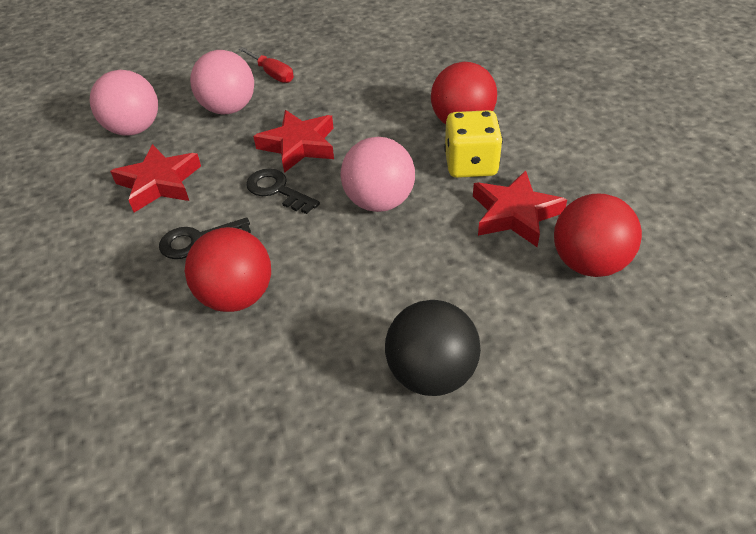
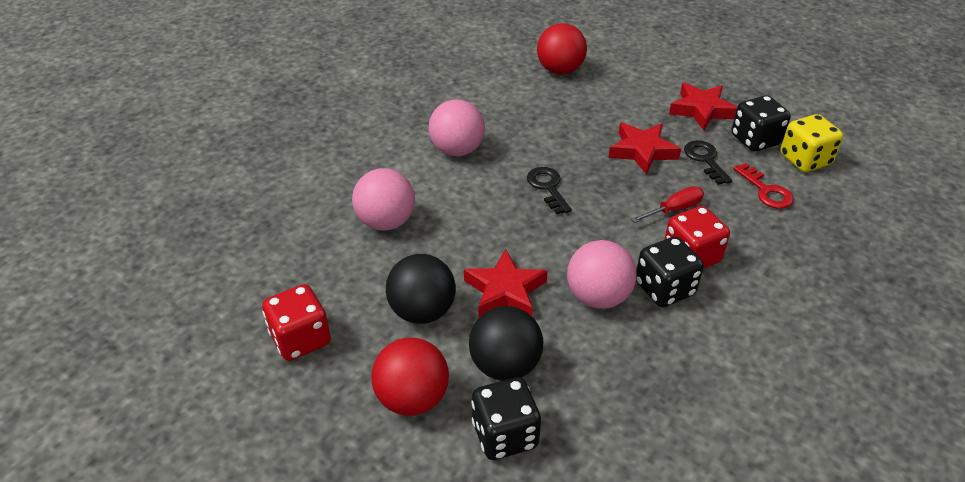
black ball: [385,300,481,396] = 1 -> [386,254,456,324] [469,306,543,381] = 2
black dice: none = 0 -> [471,377,541,460] [636,236,704,307] [732,95,791,151] = 3
red ball: [185,227,271,312] [431,62,497,124] [554,194,642,277] = 3 -> [371,338,449,416] [537,23,587,74] = 2
red dice: none = 0 -> [262,284,331,361] [664,206,730,269] = 2
red key: none = 0 -> [733,163,794,209] = 1

